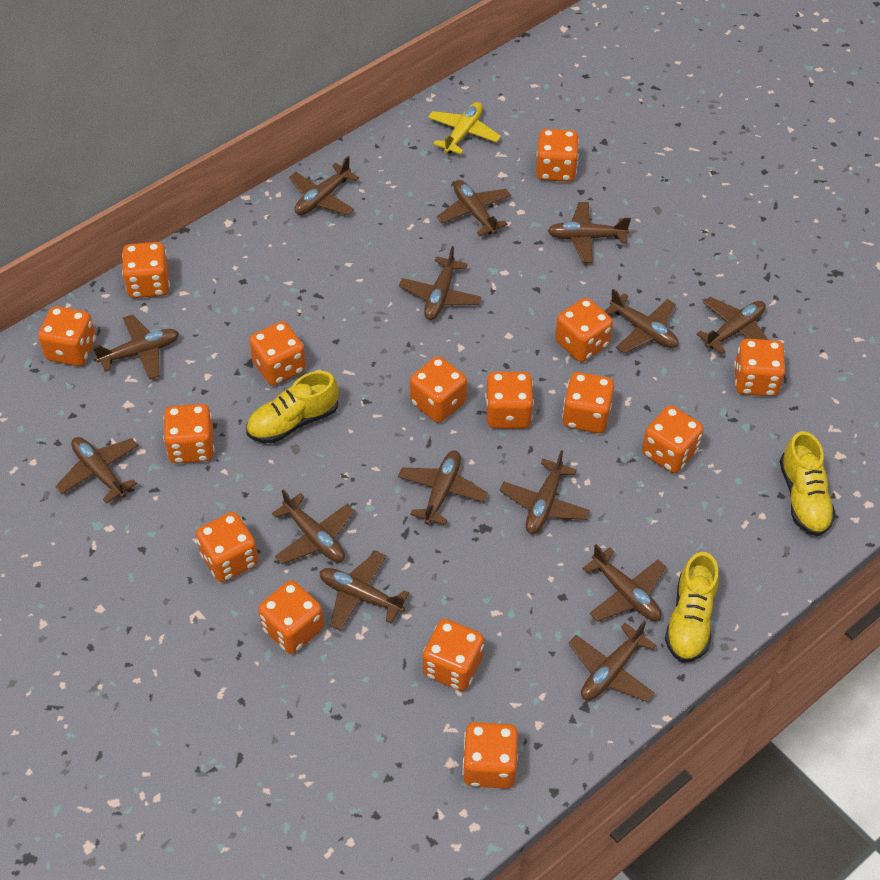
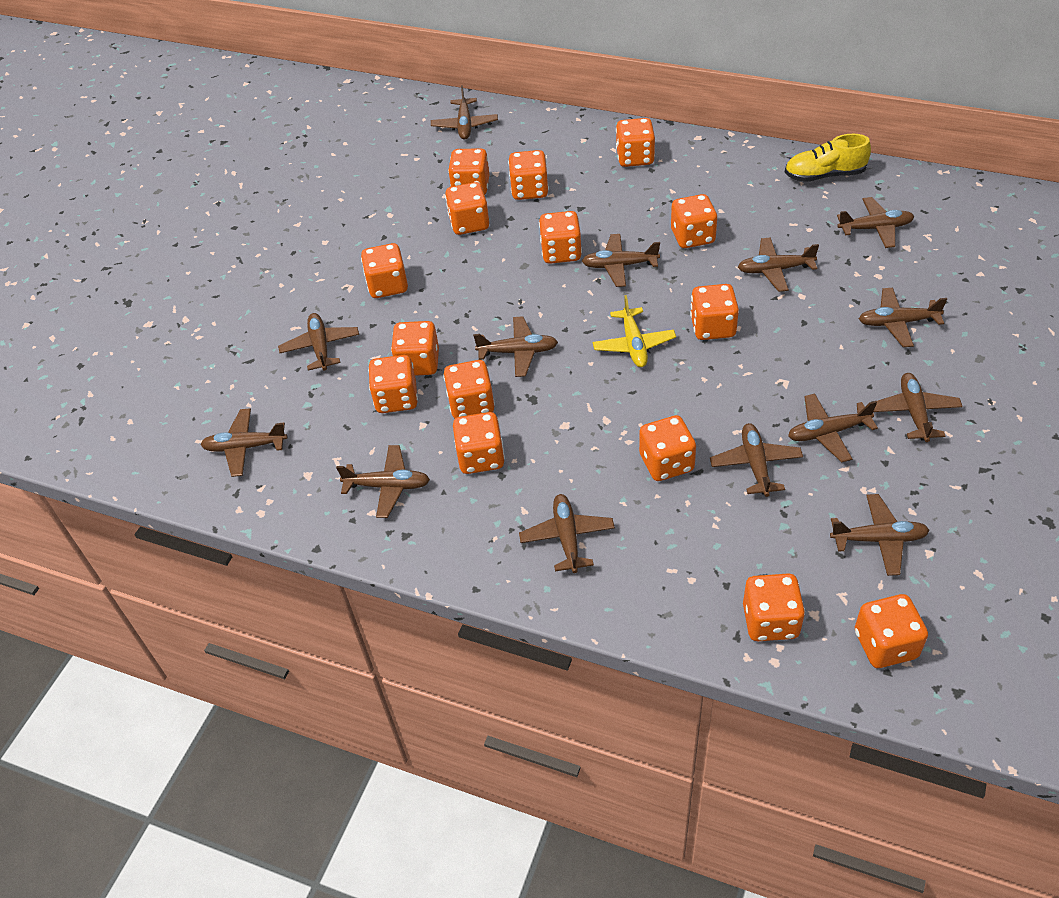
yellow shoe: [246,371,339,443] [665,552,719,662] [780,431,836,536] = 3 -> [784,134,871,182] = 1

